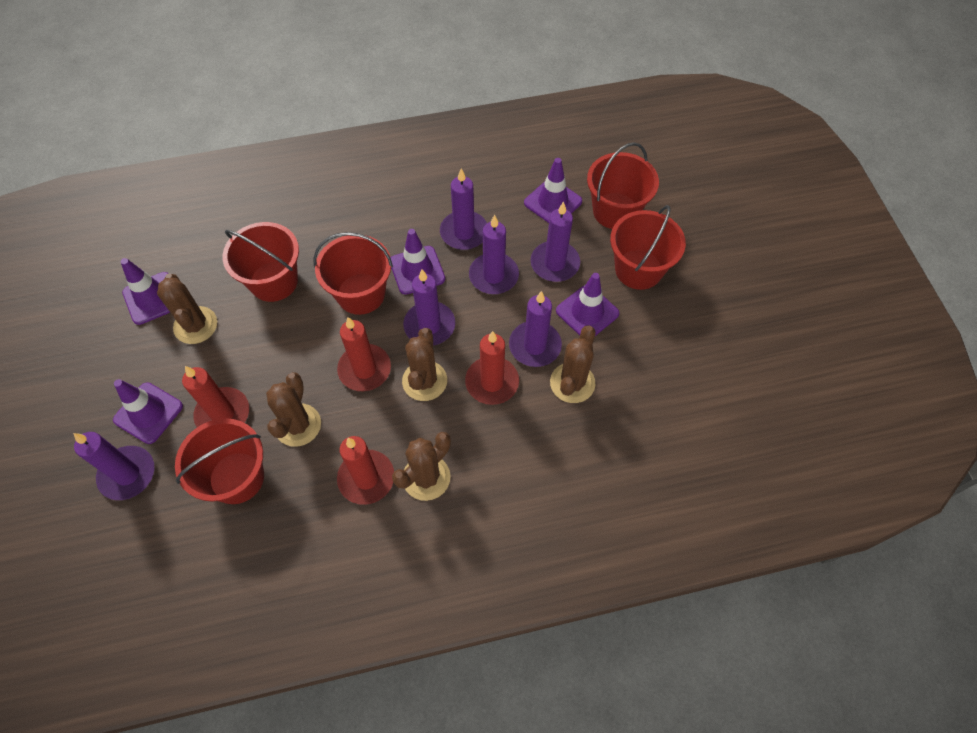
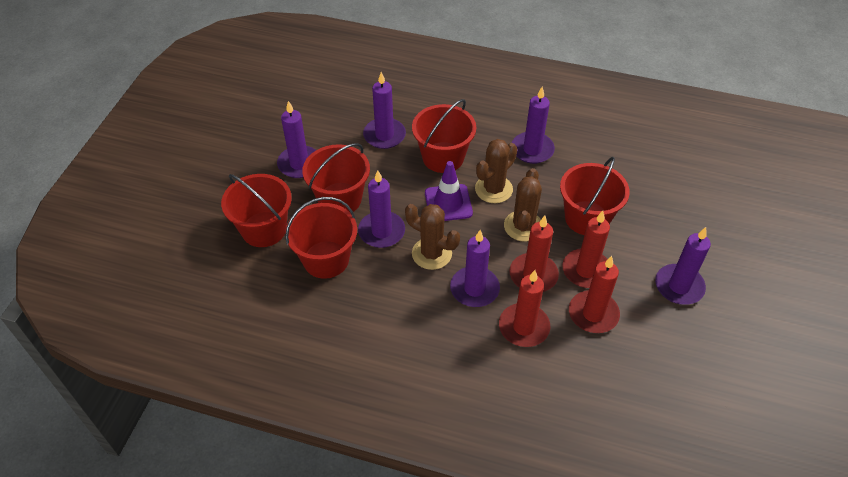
brown cactus: [157,274,217,344] [266,372,321,447] [392,432,451,501] [402,328,447,401] [550,325,595,403] = 5 -> [405,204,460,270] [475,139,517,203] [504,168,542,242] = 3
purple traffic cone: [113,379,183,444] [121,258,170,325] [391,229,445,295] [524,158,582,223] [556,273,619,336] = 5 -> [425,161,473,221] = 1

